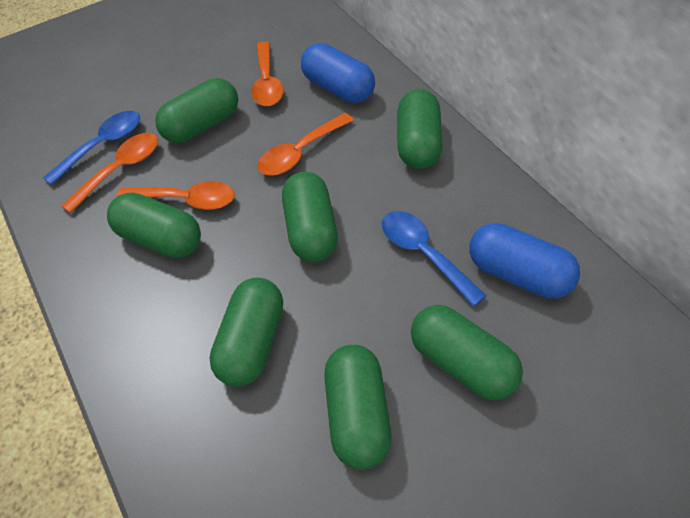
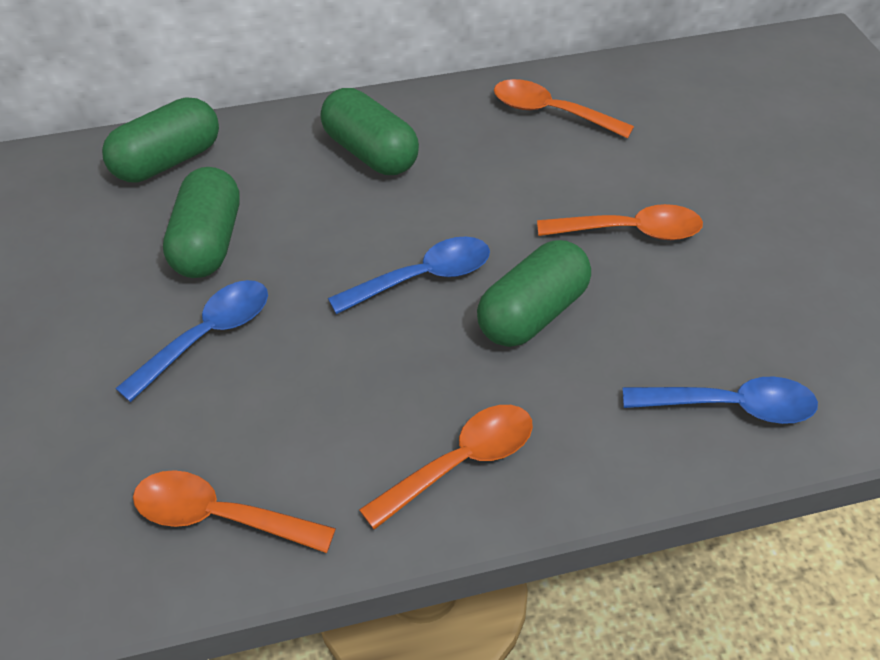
blue capsule: [301,43,375,103] [469,223,580,299] = 2 -> none = 0
blue spoon: [43,111,140,185] [382,211,486,306] = 2 -> [115,280,268,402] [328,236,490,314] [623,376,818,424] = 3
green capsule: [107,193,201,258] [155,78,238,143] [209,277,283,386] [282,172,338,262] [324,345,391,470] [397,89,443,169] [411,305,523,400] = 7 -> [102,97,219,182] [163,167,240,278] [320,88,419,175] [477,240,591,347] = 4

